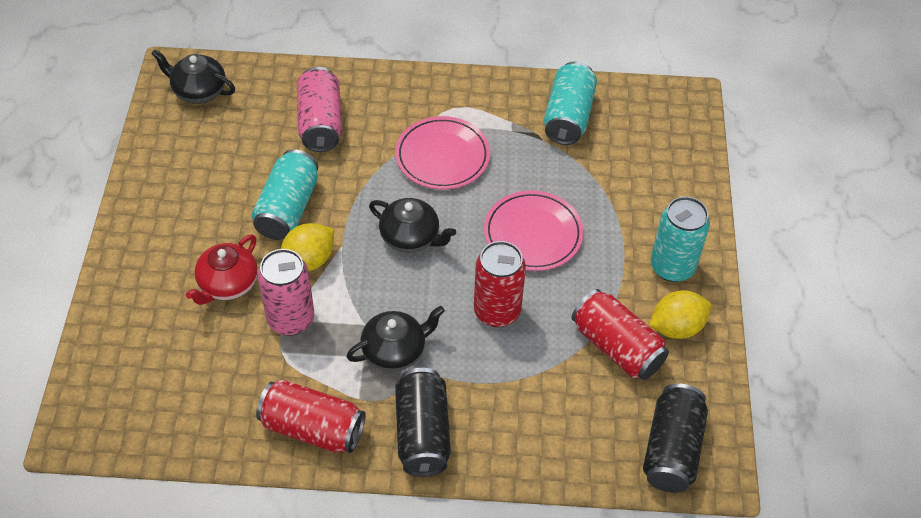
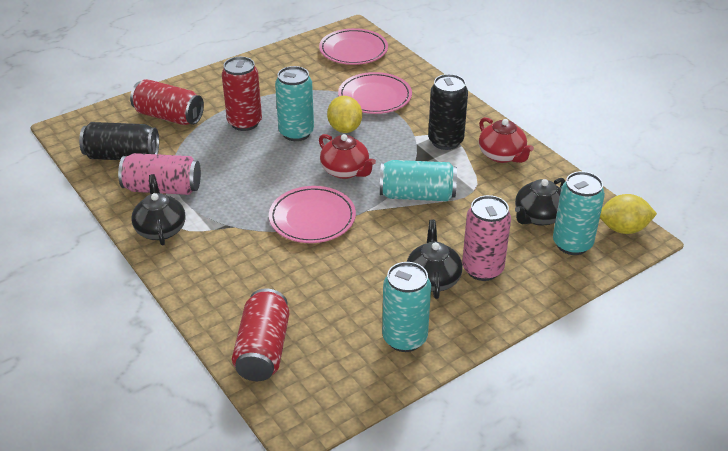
pink plate: [395,116,490,190] [484,190,584,271] = 2 -> [269,186,356,243] [319,28,388,65] [338,72,412,114] = 3
red teapot: [186,234,258,305] = 1 -> [319,134,376,179] [479,117,534,163] = 2
turquoise can: [252,149,318,240] [544,61,597,145] [650,196,710,282] = 3 -> [275,66,314,141] [380,160,457,201] [382,262,431,352] [553,171,605,255] = 4

